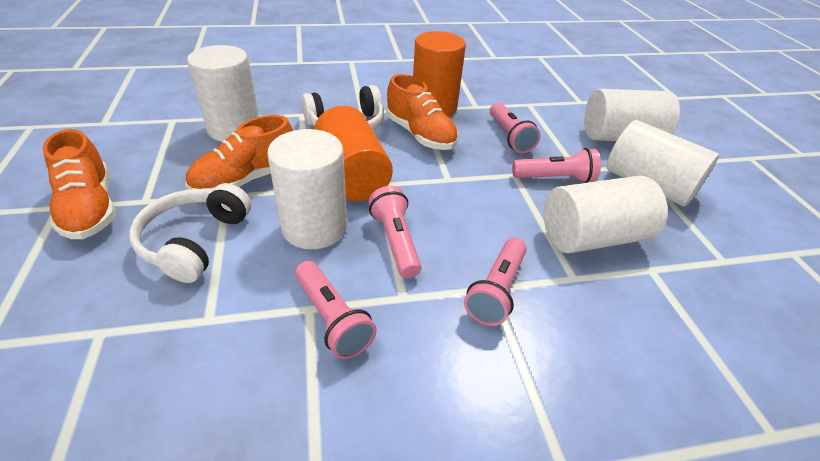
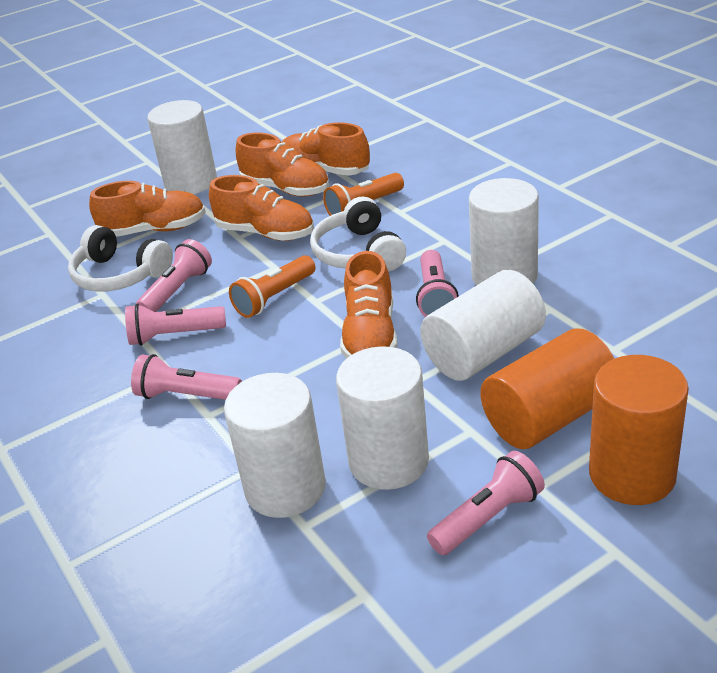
orange flashlight: none = 0 -> [229,255,315,318] [323,173,404,216] = 2
orange shoe: [43,129,115,239] [186,115,293,190] [386,74,458,150] = 3 -> [89,181,206,237] [209,175,314,241] [236,133,329,197] [282,122,370,176] [340,251,397,359] = 5

